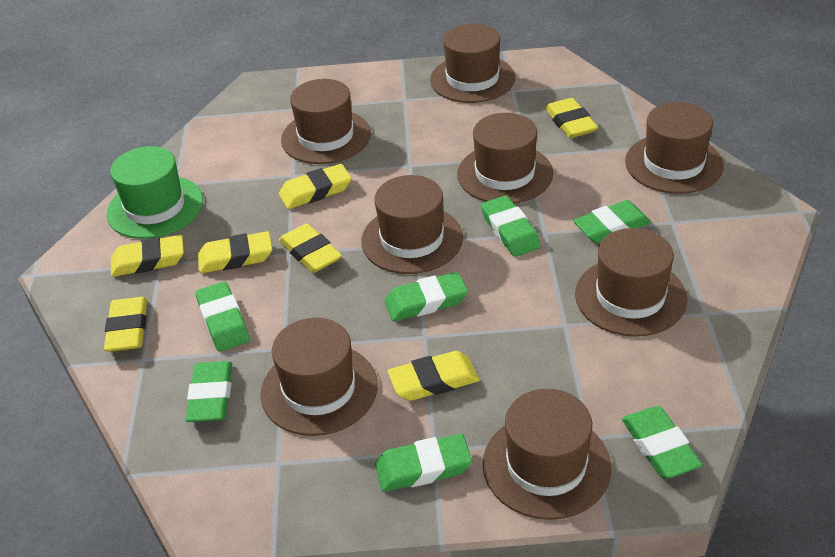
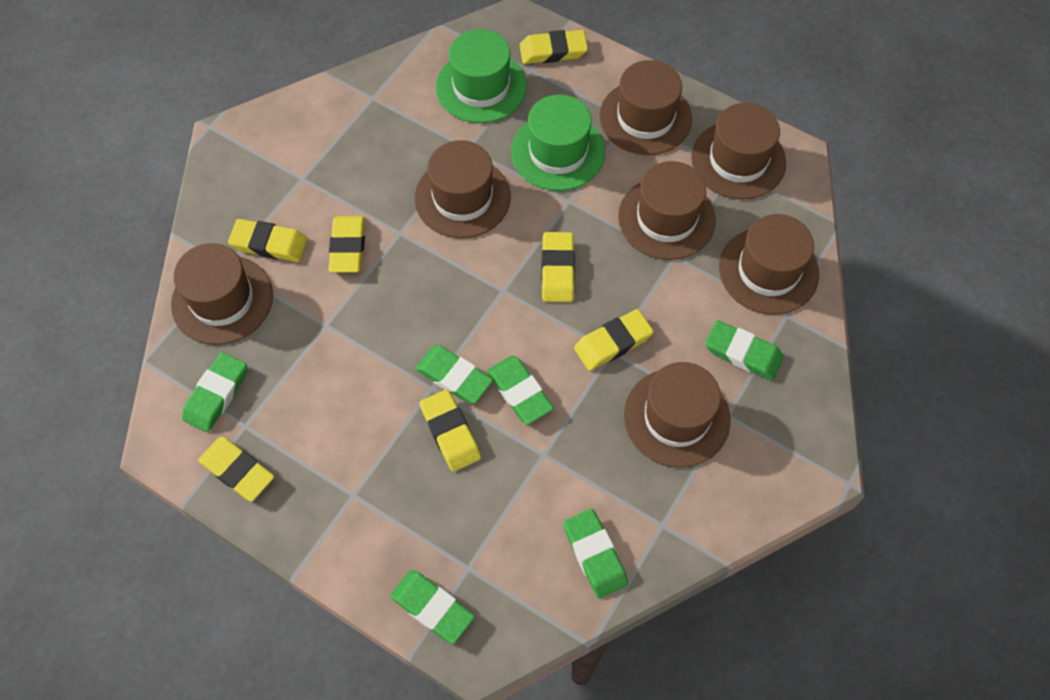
brown hat: [261,318,378,436] [281,79,371,164] [361,175,463,274] [430,24,515,103] [457,113,553,204] [483,389,611,520] [575,228,687,337] [625,102,724,194] = 8 -> [171,243,273,345] [415,140,511,238] [599,60,692,155] [618,161,716,260] [624,362,731,468] [691,103,786,200] [719,214,819,315] = 7
green eraser: [186,361,232,422] [196,281,250,352] [375,434,472,492] [384,272,468,321] [481,196,541,257] [573,200,651,243] [622,406,702,478] = 7 -> [182,352,247,432] [390,570,475,644] [415,346,493,404] [487,356,554,424] [563,509,628,599] [705,320,784,380] = 6
green hat: [106,146,203,239] = 1 -> [436,29,527,123] [511,95,605,191] = 2

